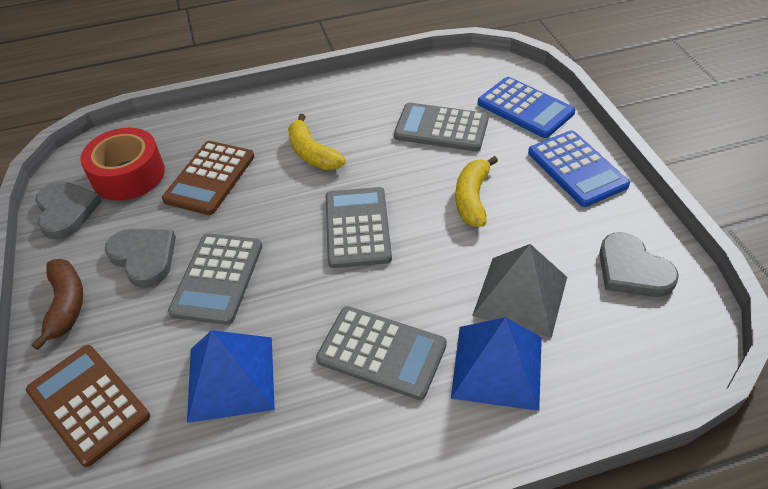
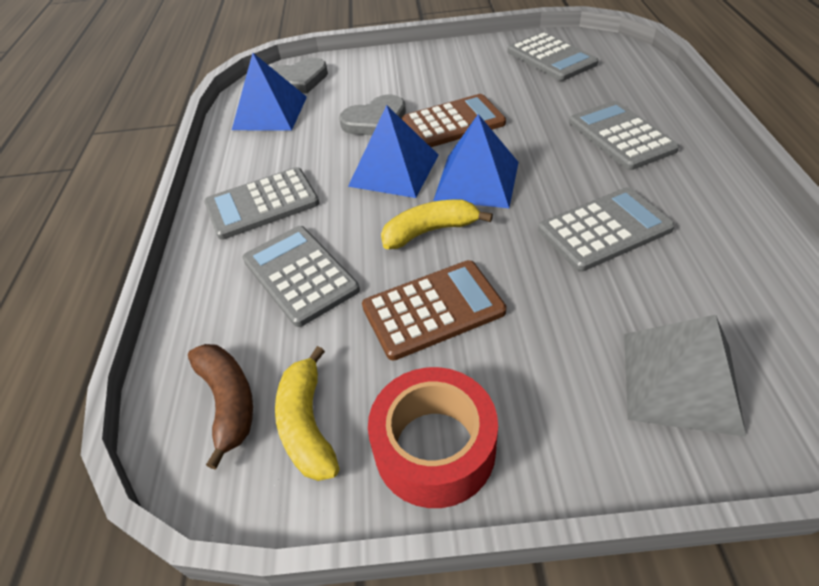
blue calculator: [478,77,575,138] [528,130,630,207] = 2 -> none = 0
blue pyramid: [187,330,275,423] [451,317,542,411] = 2 -> [232,53,307,130] [348,105,439,198] [433,114,519,208] = 3
grey calculator: [168,233,262,325] [316,306,447,400] [326,187,392,268] [394,103,489,151] = 4 -> [204,167,319,240] [242,226,360,327] [508,32,598,81] [538,187,675,271] [569,101,679,170] = 5
grey heart: [35,181,102,239] [105,229,176,288] [599,232,679,297] = 3 -> [272,58,328,94] [339,95,406,135] = 2

